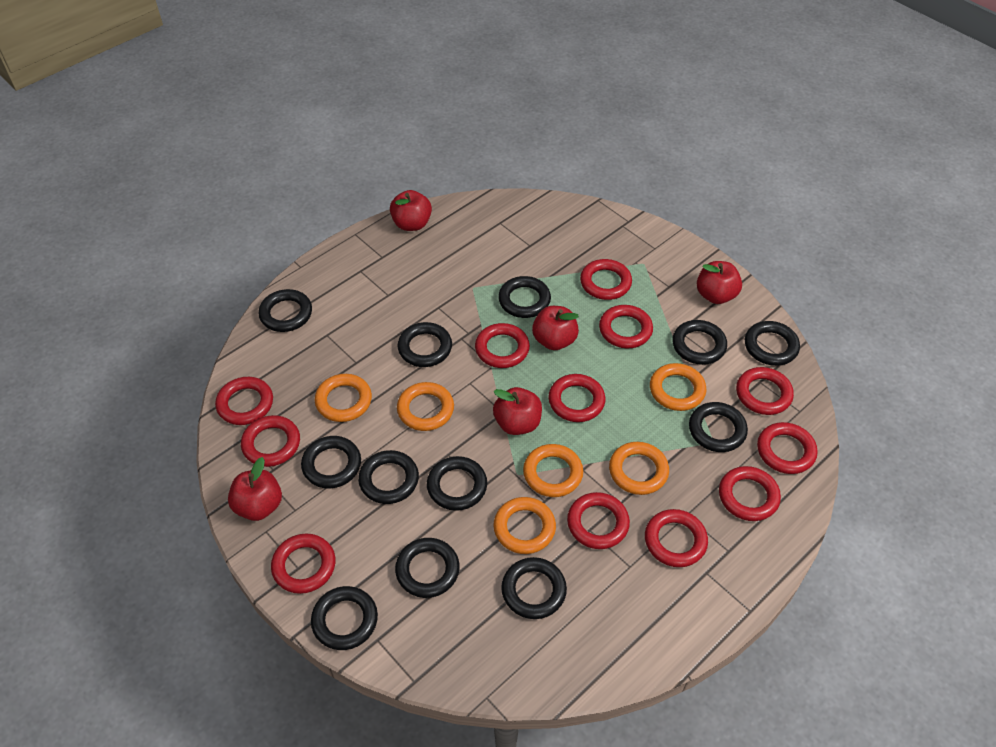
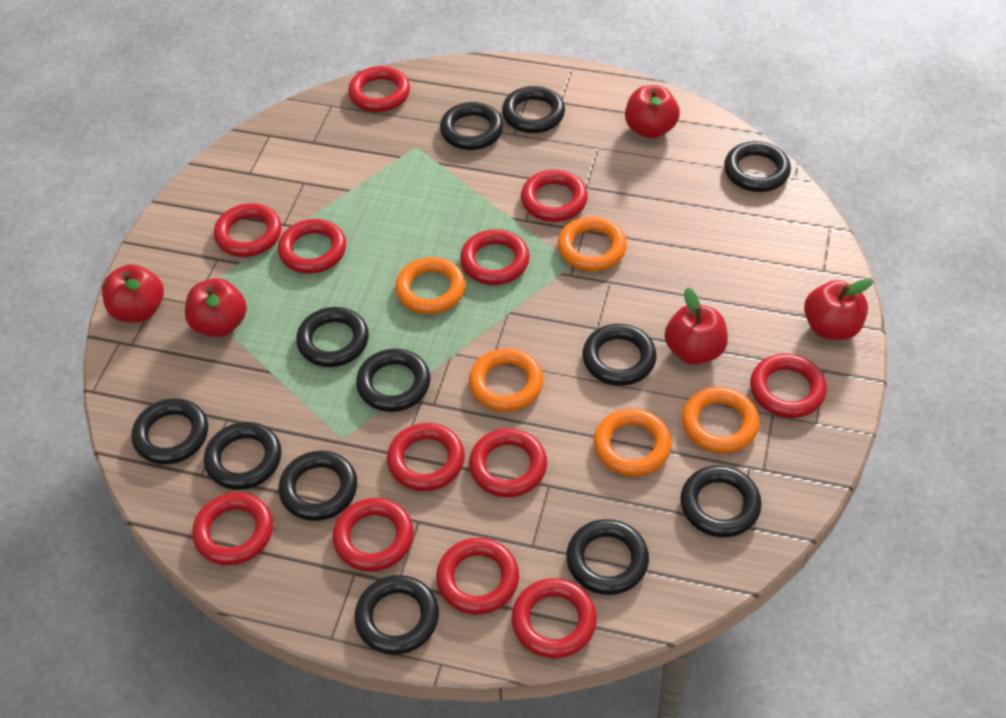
orange ring: [315,374,372,422] [397,382,454,431] [493,497,556,554] [523,444,583,497] [609,442,669,495] [650,363,706,411] = 6 -> [395,257,466,314] [469,348,544,412] [558,216,627,271] [594,408,672,476] [682,387,759,453] = 5

